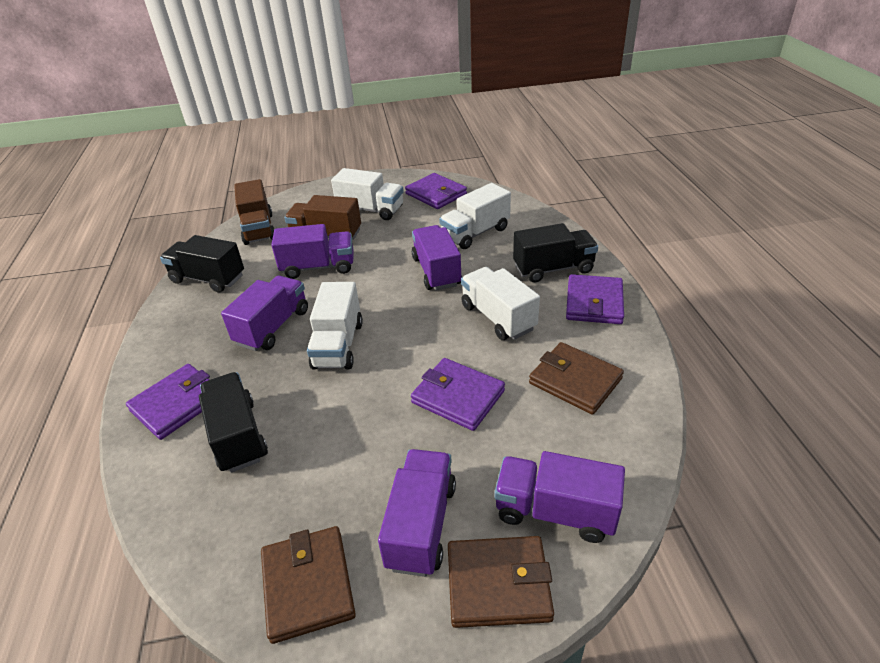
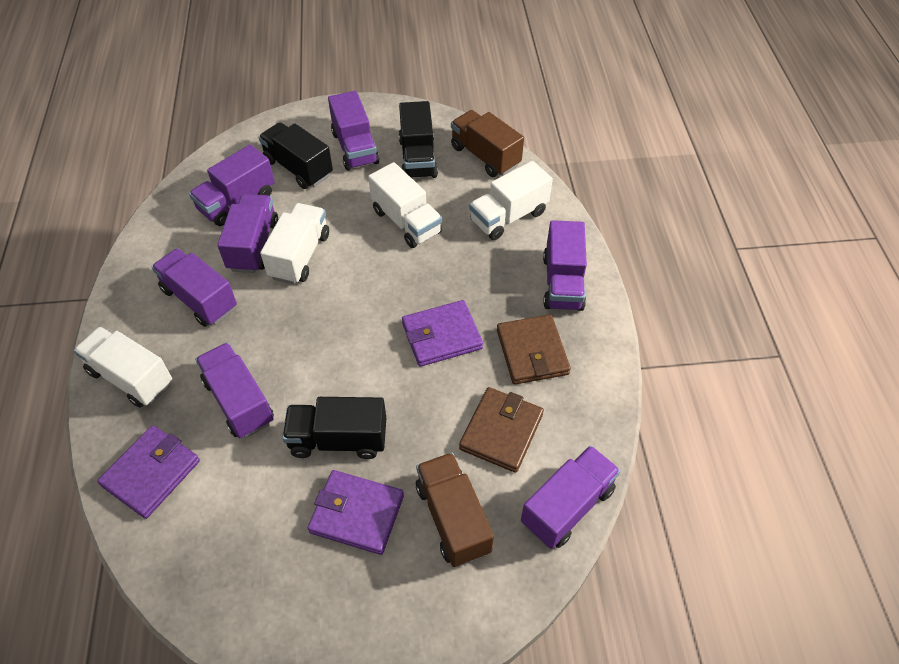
brown wallet: [261,526,356,644] [448,536,554,628] [529,342,624,415] = 3 -> [459,387,544,473] [497,315,571,384] = 2
purple truck: [221,276,308,351] [271,224,353,279] [378,449,456,577] [412,225,462,291] [494,451,625,543] = 5 -> [152,248,237,327] [189,144,275,226] [195,342,274,438] [217,194,278,273] [328,91,379,171] [521,445,621,549] [543,220,587,311] = 7
purple wallet: [126,364,210,440] [405,173,467,209] [411,358,505,431] [566,274,624,324] = 4 -> [97,425,200,519] [308,470,404,555] [402,300,483,367] = 3

